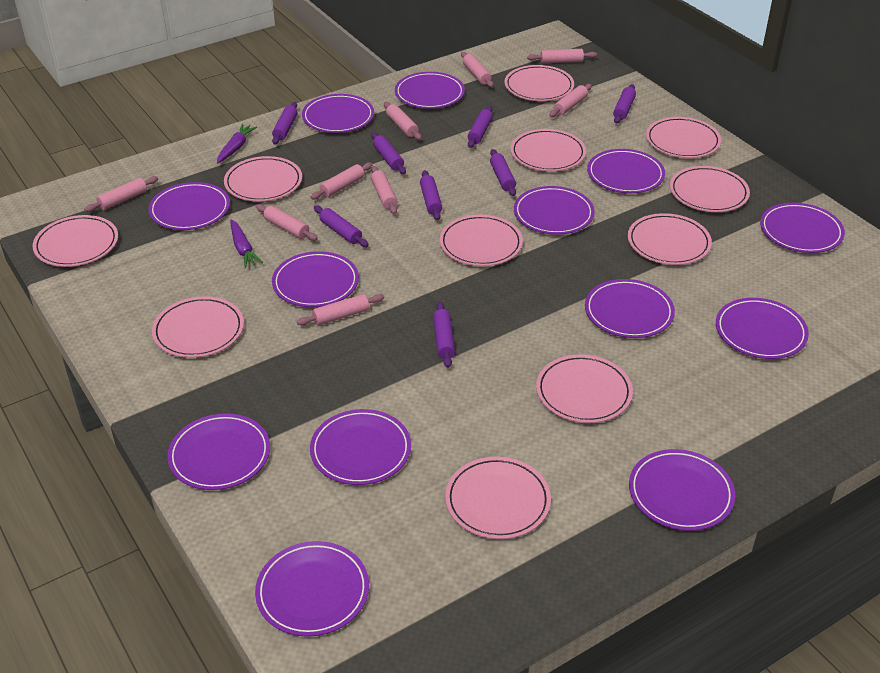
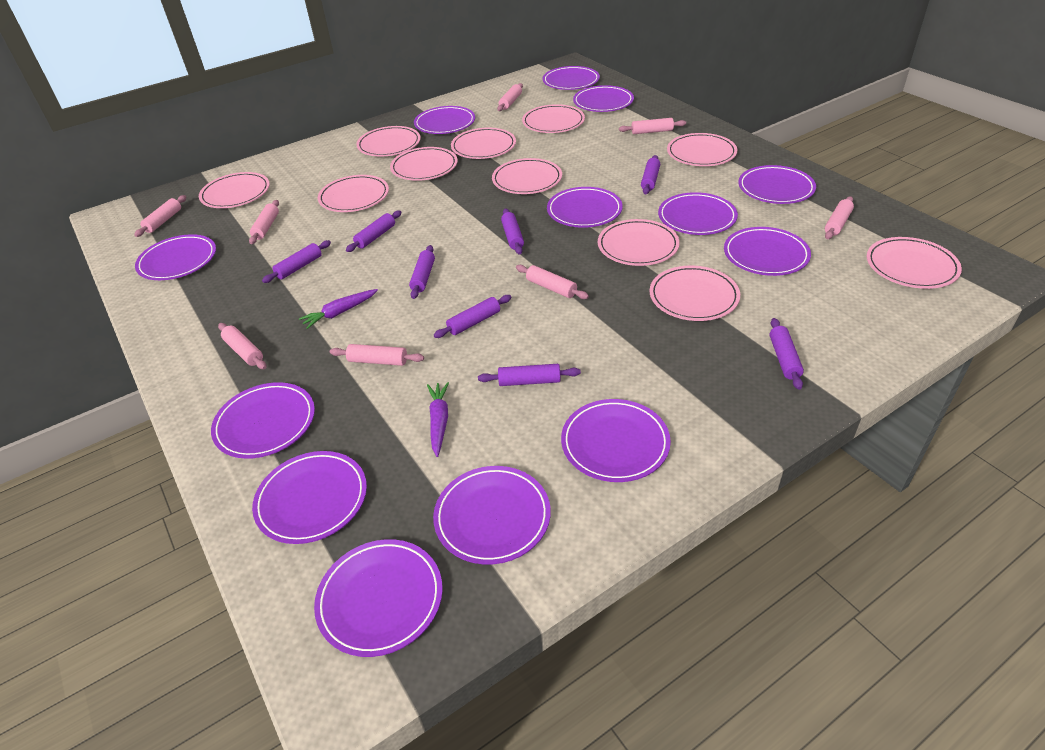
pink rolling pin: [84,176,158,212] [256,204,318,241] [297,294,384,325] [311,163,372,199] [371,166,397,214] [384,102,422,140] [461,52,493,87] [527,49,597,64] [549,84,592,117] = 9 -> [134,195,186,237] [218,323,266,369] [249,200,279,244] [330,344,424,366] [497,83,523,111] [516,265,589,299] [619,118,686,134] [825,196,854,239] = 8

